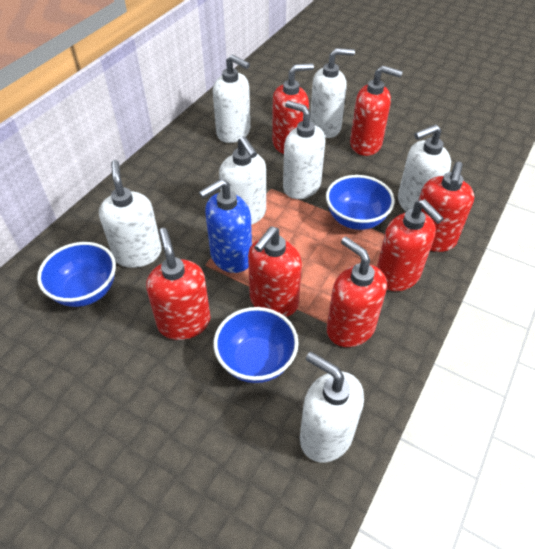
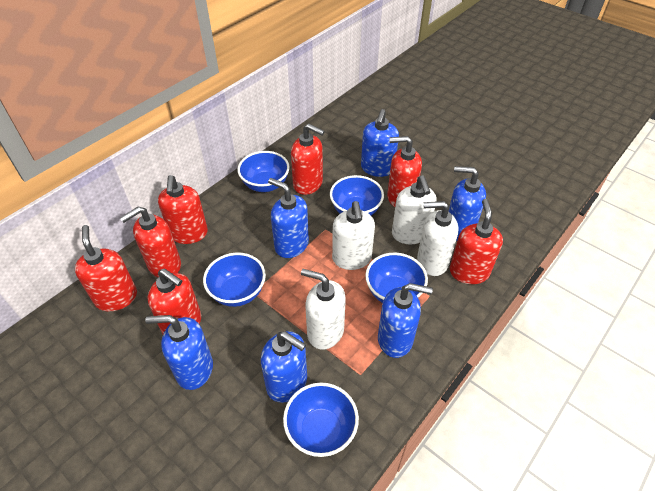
blue bowl: [37,242,116,307] [213,307,299,383] [326,175,394,230] = 3 -> [203,253,266,307] [237,151,290,192] [283,383,359,457] [330,175,384,216] [365,253,428,303] = 5
blue soap dispenser: [199,179,252,273] = 1 -> [145,315,213,390] [261,331,307,403] [268,178,309,258] [361,109,399,177] [378,283,433,358] [448,166,486,241] = 6
white soap dispenser: [99,160,162,268] [213,54,250,143] [219,136,266,225] [283,100,325,199] [300,352,364,463] [310,48,355,138] [398,124,451,211] = 7 -> [301,269,346,350] [332,201,375,270] [392,176,437,244] [417,201,458,276] = 4

